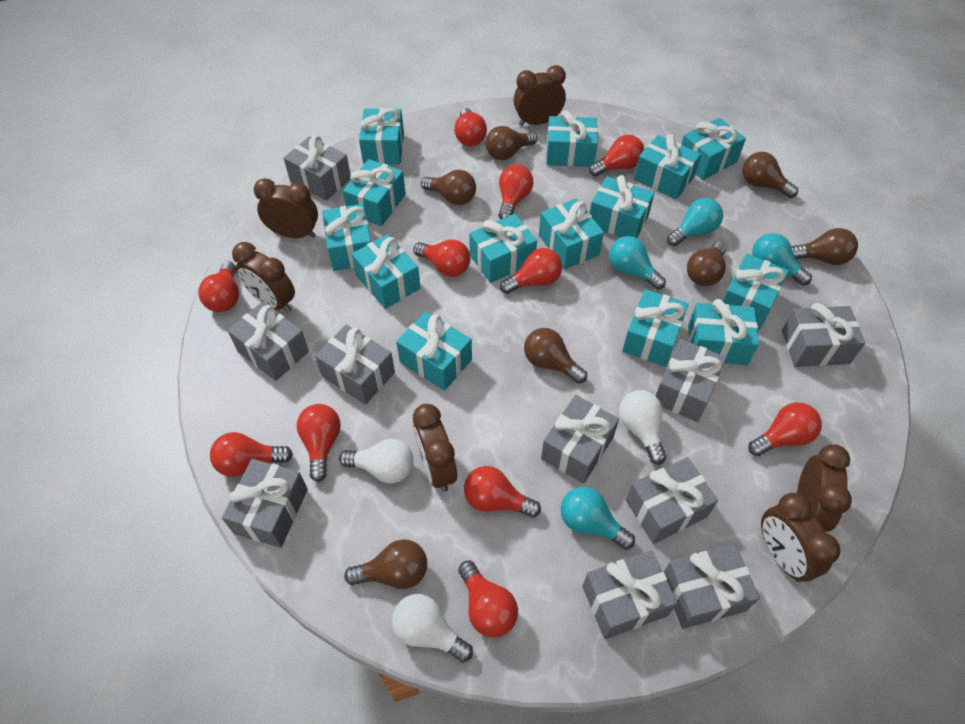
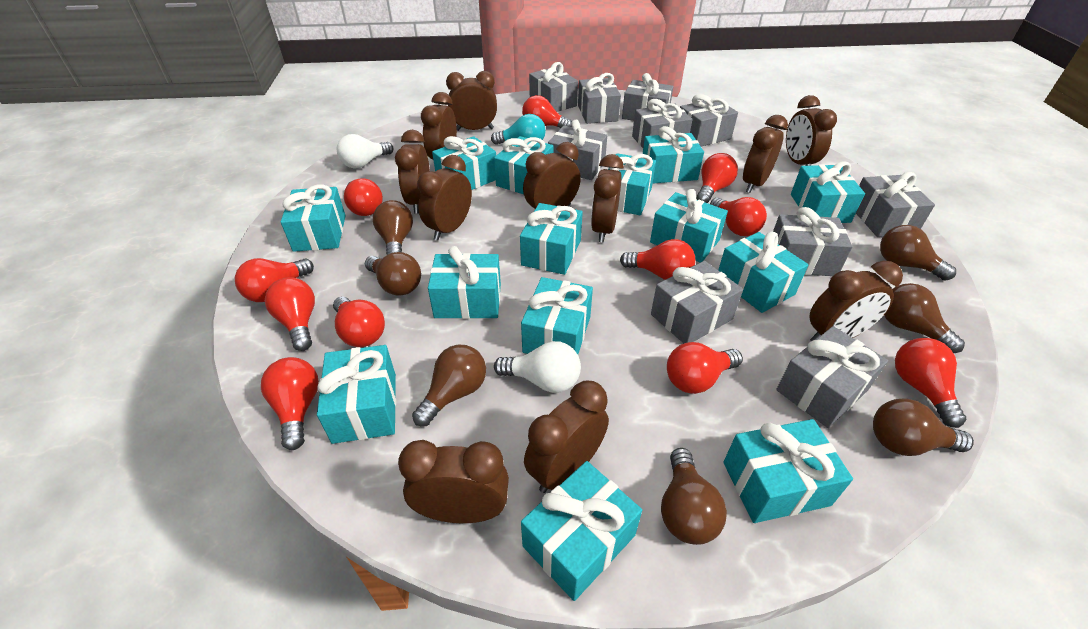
brown clock: [232,242,295,313] [254,178,318,238] [413,404,457,492] [514,65,566,126] [761,493,840,582] [797,444,852,532] = 6 -> [395,130,430,213] [398,440,509,523] [417,155,472,241] [421,92,457,159] [446,71,497,131] [523,142,581,209] [524,381,609,493] [591,154,624,242] [743,115,788,193] [786,95,837,166] [809,261,903,341] = 11
turquoise light bulb: [561,487,635,550] [609,236,666,290] [667,198,723,246] [752,233,812,286] = 4 -> [491,114,546,145] = 1
white light bulb: [339,439,413,483] [392,594,473,662] [619,390,666,465] = 3 -> [337,134,394,168] [494,341,581,393] = 2

